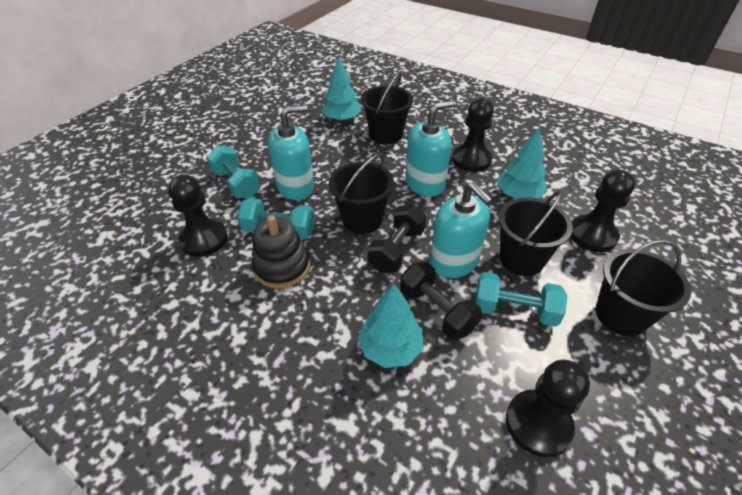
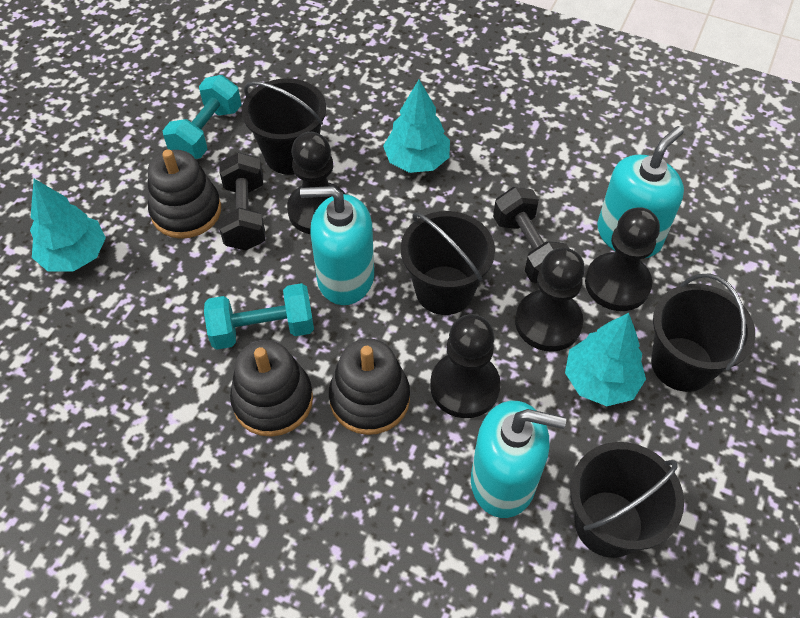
black stacking toy: [252,215,310,289] = 1 -> [148,149,221,239] [230,340,313,437] [329,338,410,435] = 3
turquoise dumbbell: [207,145,261,198] [237,198,315,240] [475,272,567,327] = 3 -> [163,75,242,159] [204,283,314,349] = 2

